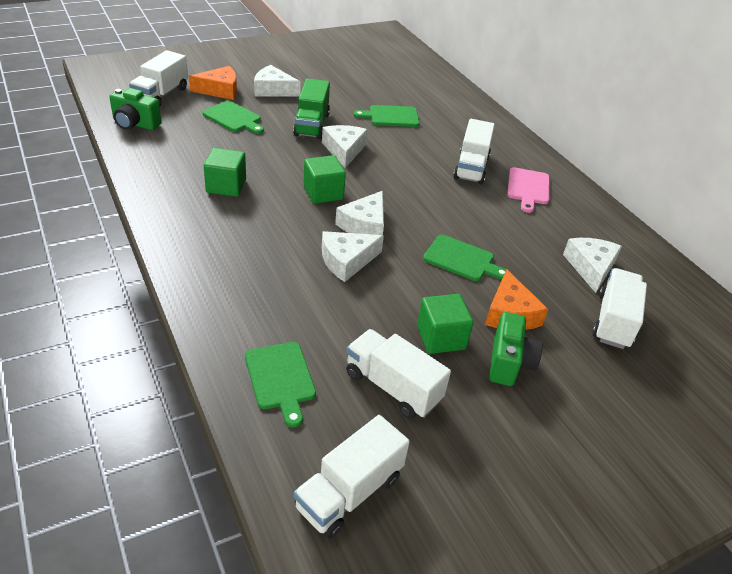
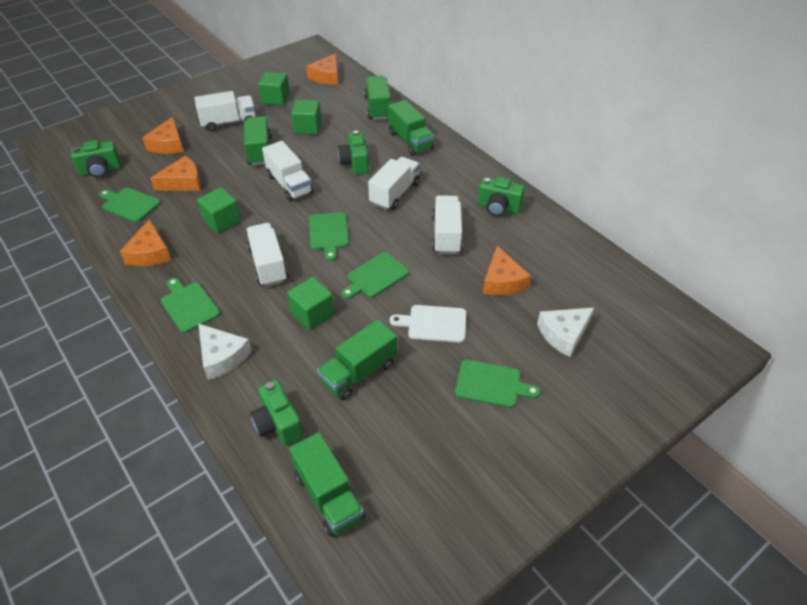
green camera: [109,88,161,130] [489,312,543,386] = 2 -> [71,140,121,178] [250,380,303,446] [338,130,369,175] [478,177,525,216] = 4
green cube: [204,148,246,197] [304,155,346,204] [417,294,473,354] = 3 -> [197,187,241,234] [258,72,290,106] [287,277,335,330] [291,100,321,135] = 4
green cutting board: [202,101,264,134] [245,342,316,427] [354,105,419,127] [423,235,506,281] = 4 -> [99,187,161,222] [161,278,220,333] [309,212,349,261] [341,252,409,299] [455,360,540,408] = 5
green truck: [293,78,330,139] = 1 -> [244,116,272,165] [289,432,365,537] [317,320,397,400] [364,76,391,120] [387,100,434,156] = 5
orange cheese: [189,66,237,100] [485,269,548,330] = 2 -> [120,220,171,266] [142,117,184,154] [150,156,201,191] [306,53,338,85] [483,246,531,295] = 5
pink cutting board: [507,167,549,213] = 1 -> none = 0
white cheese: [254,65,301,97] [322,125,368,168] [322,231,384,282] [335,191,384,235] [563,238,622,293] = 5 -> [198,323,252,380] [537,307,595,357] = 2
white cutting board: none = 0 -> [390,305,466,343] = 1

